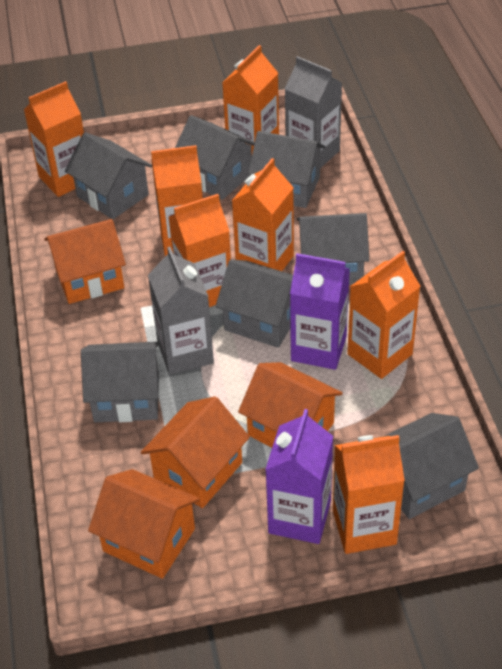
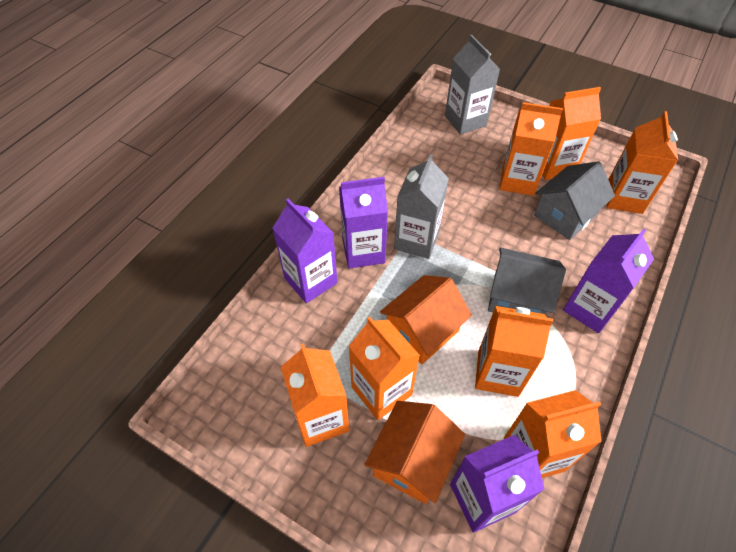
grey house: [65,132,152,219] [81,342,160,422] [175,115,254,200] [215,259,293,348] [248,131,325,208] [297,213,369,285] [383,413,479,519] = 7 -> [488,248,566,315] [534,161,615,240] = 2
orange house: [44,219,126,304] [88,469,200,579] [141,397,250,508] [238,362,343,448] = 4 -> [364,401,465,504] [380,275,472,364] = 2
purple carton: [265,409,333,544] [290,253,350,370] = 2 -> [273,199,338,303] [339,177,388,269] [450,435,544,533] [563,229,654,333] = 4

